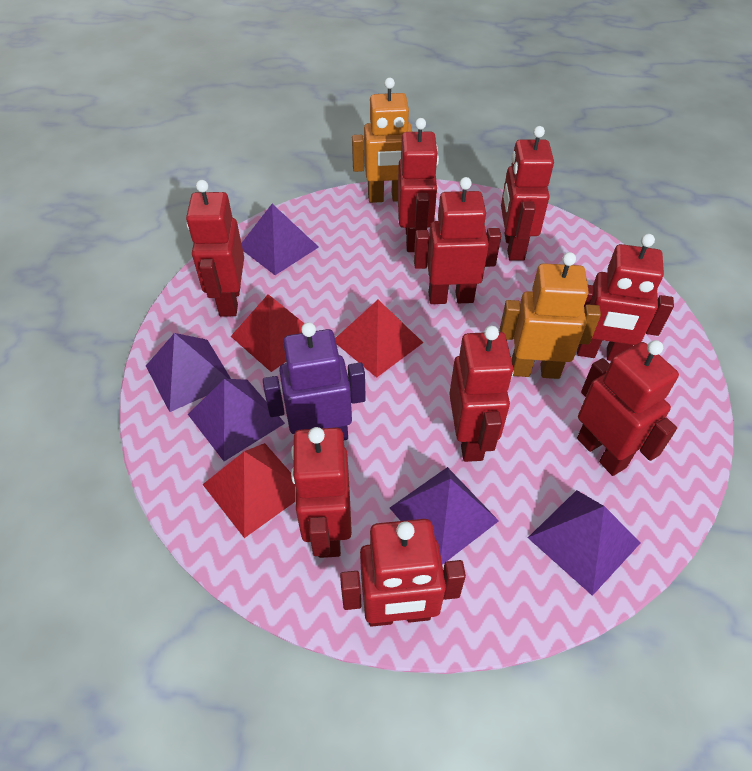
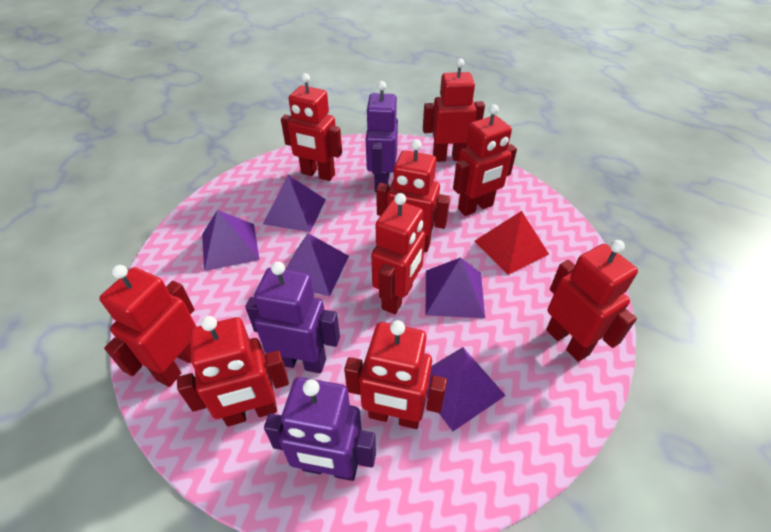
orange robot: [352,78,412,203] [499,252,601,379] = 2 -> none = 0
purple robot: [263,322,366,440] = 1 -> [245,261,340,373] [264,377,376,481] [365,81,398,192] = 3
red pyramid: [202,443,295,538] [231,294,304,372] [335,300,423,378] = 3 -> [475,211,549,275] = 1

